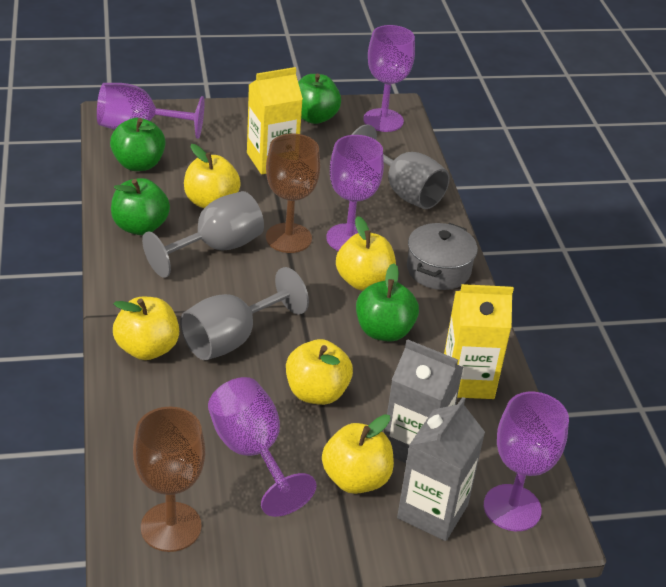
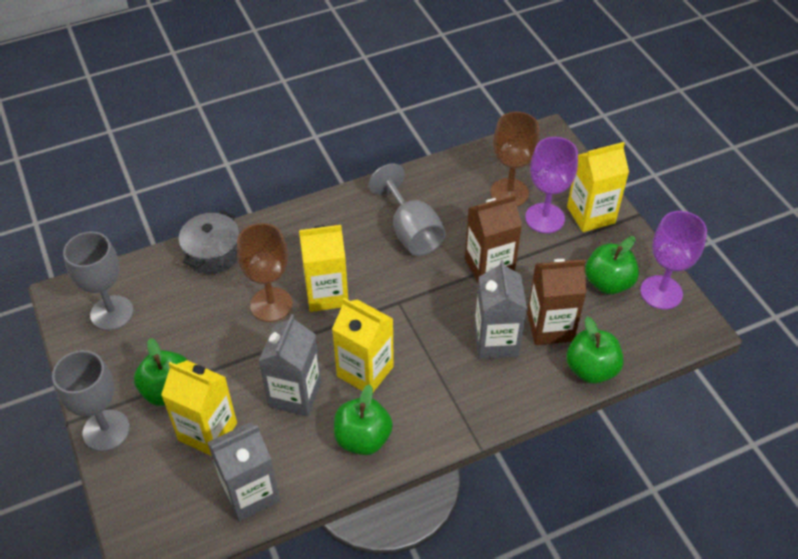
brown carton: none = 0 -> [465,195,522,283] [527,259,586,345] = 2
grey carton: [384,339,463,463] [397,397,485,541] = 2 -> [207,422,280,521] [259,314,321,416] [474,260,527,359] = 3
purple goblet: [97,83,204,139] [208,377,317,517] [326,135,384,251] [363,25,415,132] [484,392,569,531] = 5 -> [525,137,578,233] [640,211,707,309] = 2
yellow apple: [113,297,179,360] [184,144,241,208] [286,339,353,405] [322,414,394,494] [336,216,396,291] = 5 -> none = 0
yellow carton: [247,67,303,174] [444,284,514,399] = 2 -> [161,360,237,456] [299,225,348,312] [332,298,394,392] [567,142,629,232] = 4

